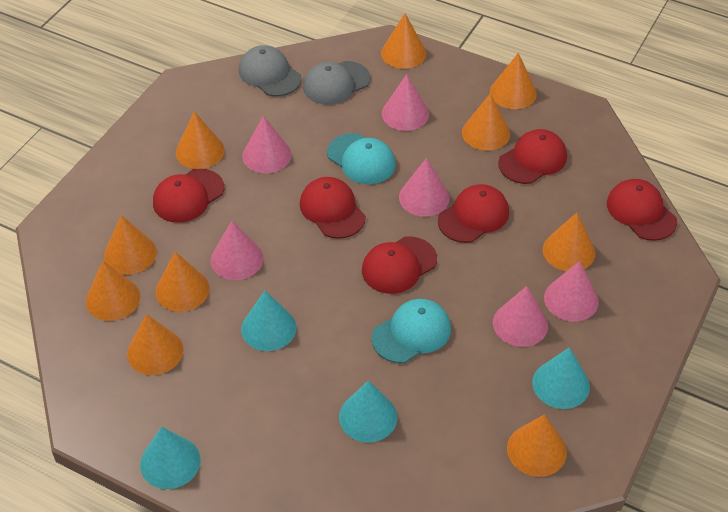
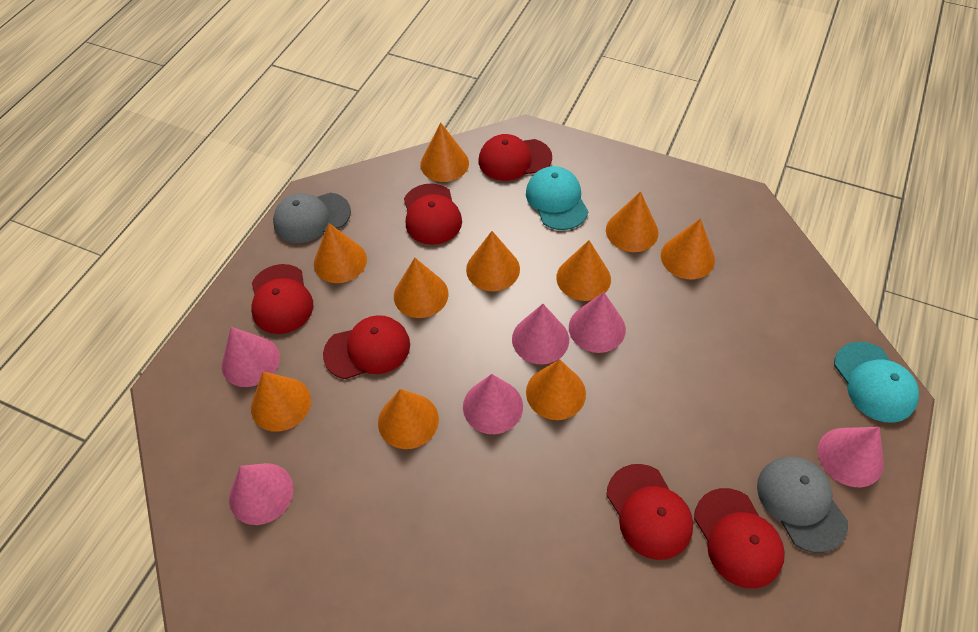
turquoise cone: [140,427,201,489] [241,291,297,351] [339,380,397,442] [532,347,590,409] = 4 -> none = 0

